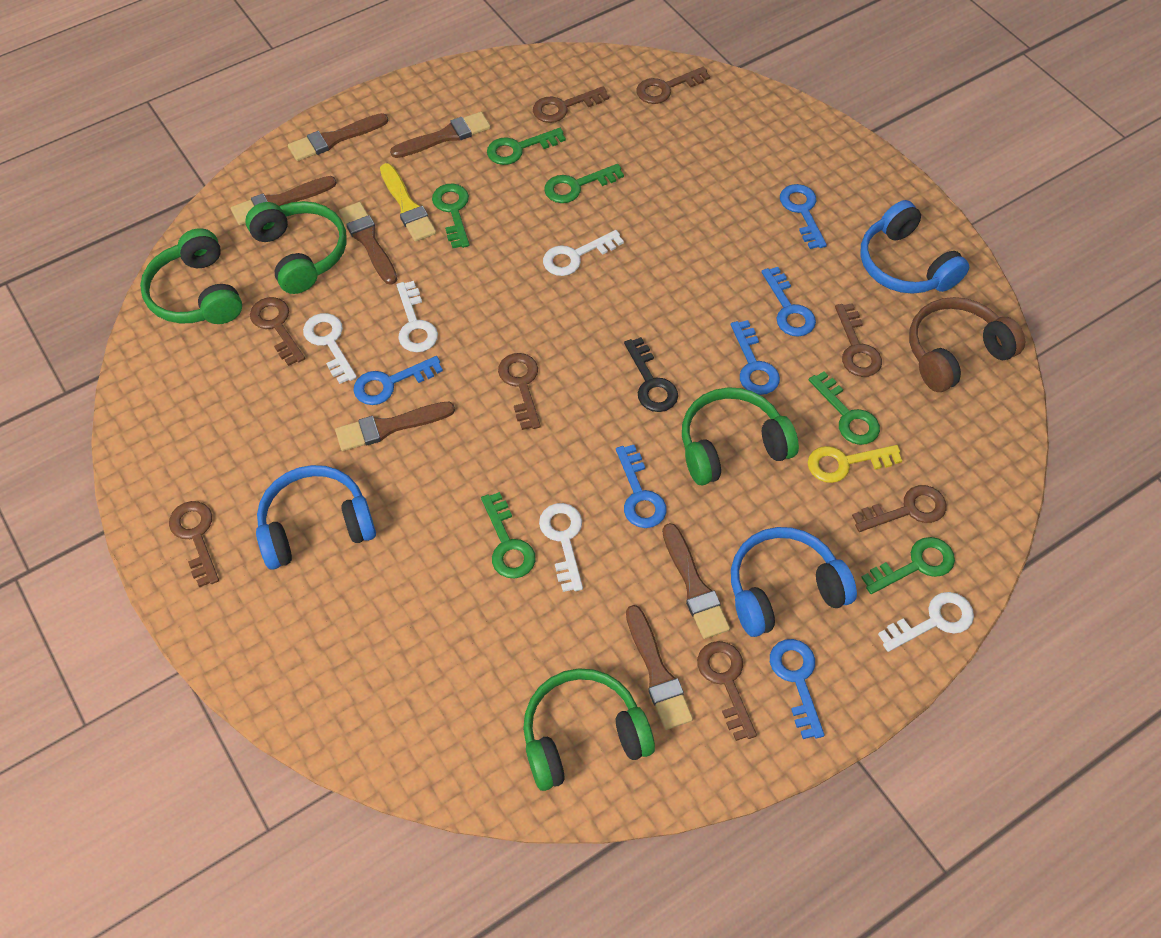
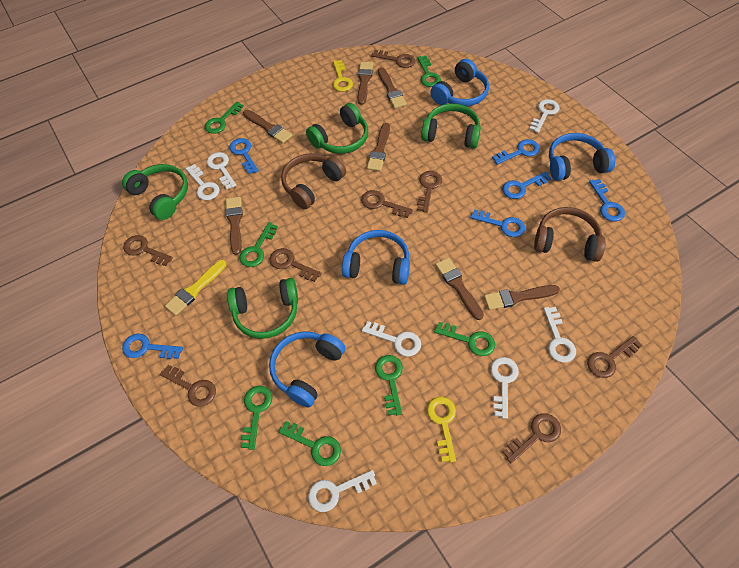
black key: [624,337,678,412] = 1 -> none = 0
blue headphones: [256,465,376,570] [731,527,857,637] [860,200,969,294] = 3 -> [269,331,345,407] [342,230,410,285] [431,59,489,107] [549,133,615,181] = 4
brown headphones: [909,297,1025,392] = 1 -> [281,154,346,209] [534,207,606,262] = 2
green key: [432,183,470,248] [481,492,536,579] [487,128,566,165] [544,164,624,203] [809,371,880,445] [861,537,955,594] = 6 -> [205,102,244,134] [239,222,278,267] [241,386,272,450] [278,421,341,466] [375,355,403,415] [417,56,441,87] [434,322,495,356] = 7
white key: [303,313,357,384] [397,281,438,352] [539,503,583,592] [543,230,624,276] [878,592,974,652] = 5 -> [185,164,220,200] [207,152,236,189] [308,470,377,512] [362,321,421,356] [490,357,519,419] [530,99,560,133] [543,307,576,363] = 7
yellow key: [808,445,902,483] = 1 -> [333,60,353,92] [427,397,456,462] = 2

